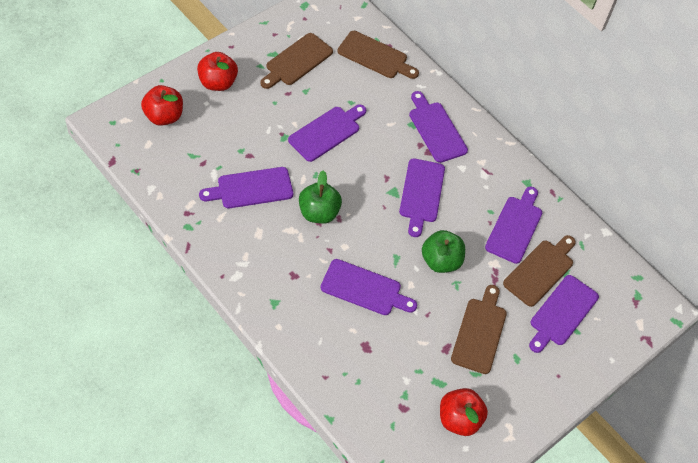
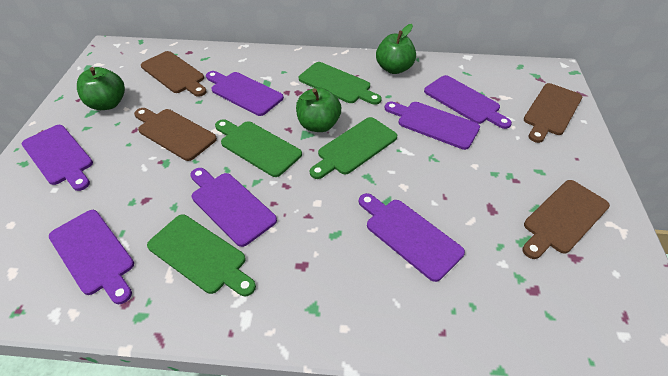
green apple: [299,170,342,224] [422,230,465,273] = 2 -> [77,67,125,110] [296,87,341,132] [376,24,416,74] = 3
green cutting board: none = 0 -> [147,214,256,296] [215,119,302,177] [299,62,382,105] [310,117,397,179] = 4
red apple: [141,85,183,126] [197,52,238,91] [440,388,488,436] = 3 -> none = 0

